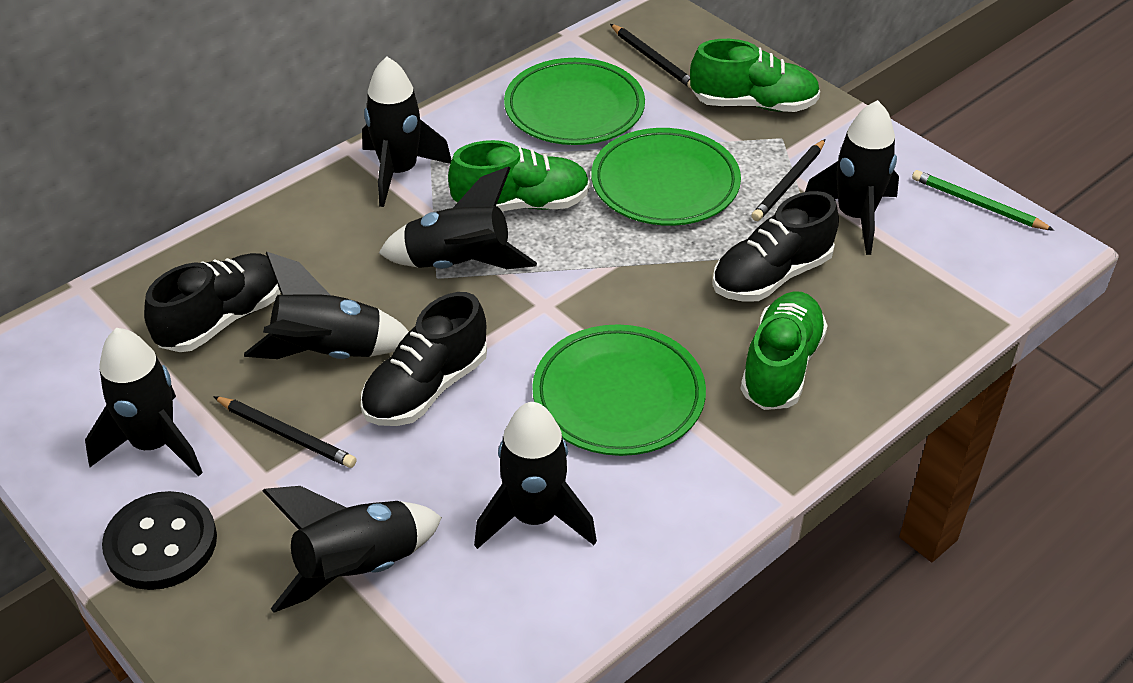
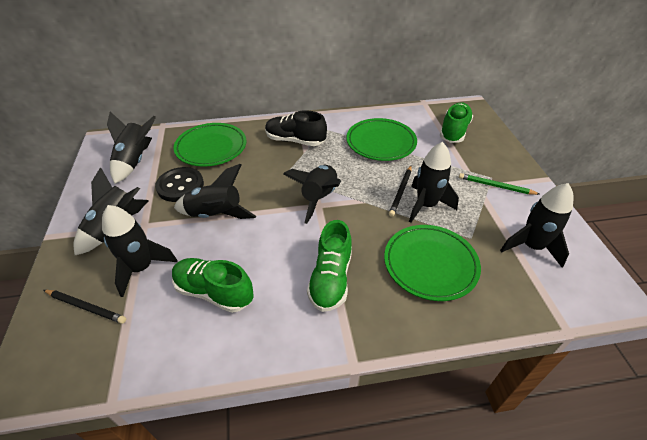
black pencil: [213,396,357,468] [610,24,692,89] [751,139,825,221] = 3 -> [44,290,126,324] [389,166,412,217] = 2
black shoe: [144,253,281,352] [361,292,487,426] [712,191,839,302] = 3 -> [265,111,327,146] = 1

